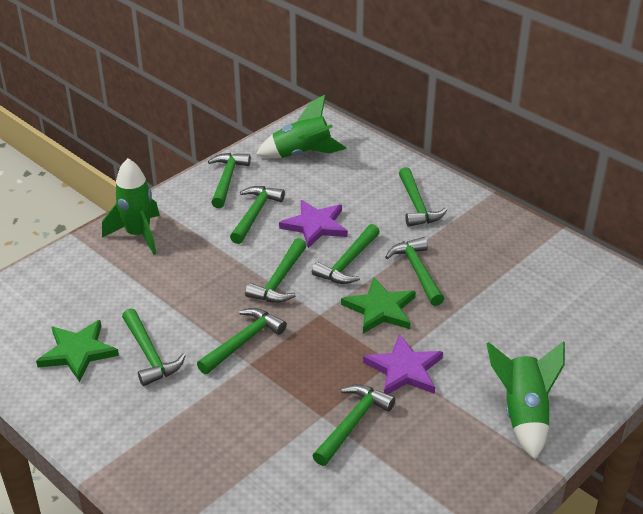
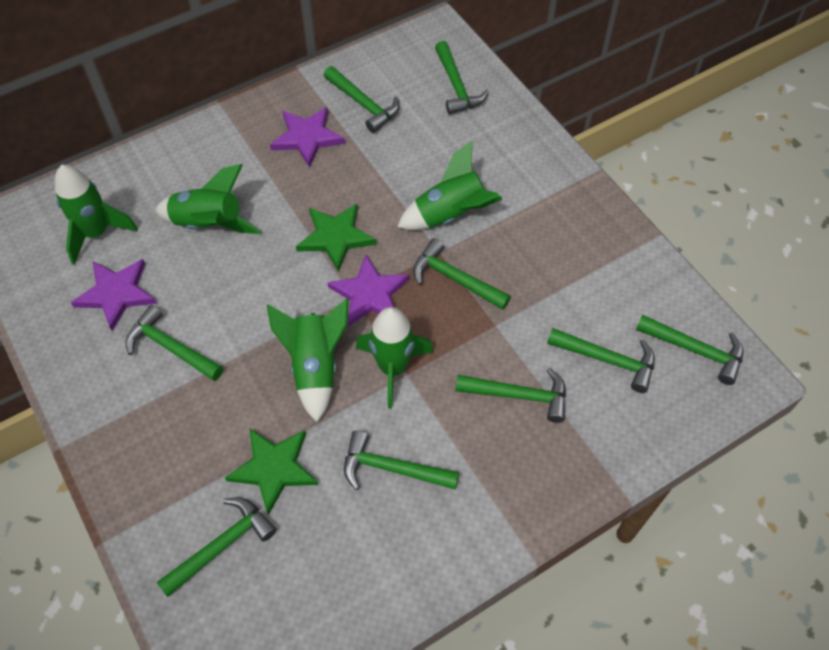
green rocket: [102,158,160,255] [256,95,347,158] [486,341,565,460] = 3 -> [55,165,138,265] [155,164,261,234] [267,298,349,422] [356,307,433,409] [397,141,502,230] = 5
purple star: [279,200,348,248] [363,334,443,394] = 2 -> [71,259,157,331] [270,107,345,168] [327,255,409,327] = 3

